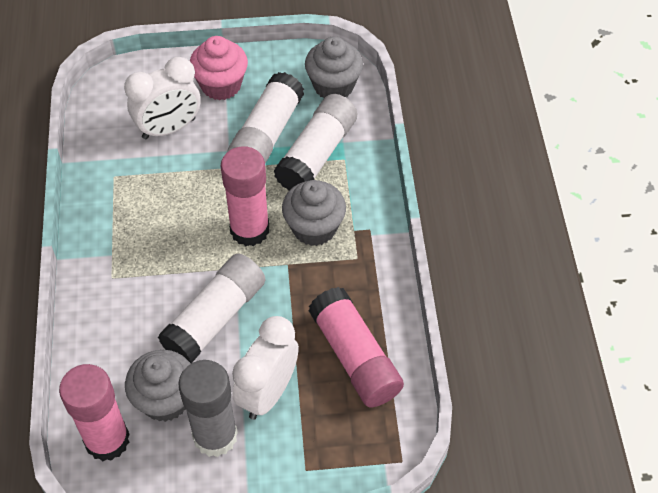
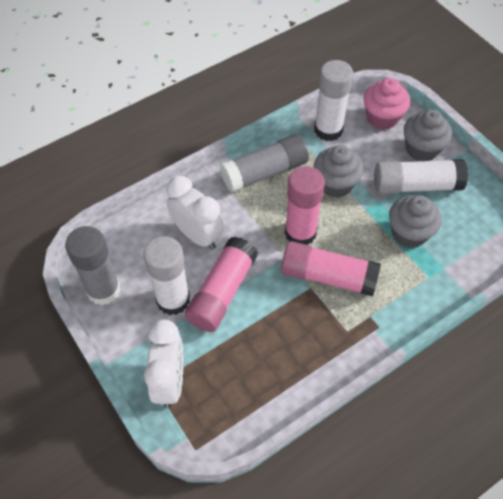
grey glue stick: [178,360,238,457] = 1 -> [65,226,121,305] [220,134,309,193] = 2

